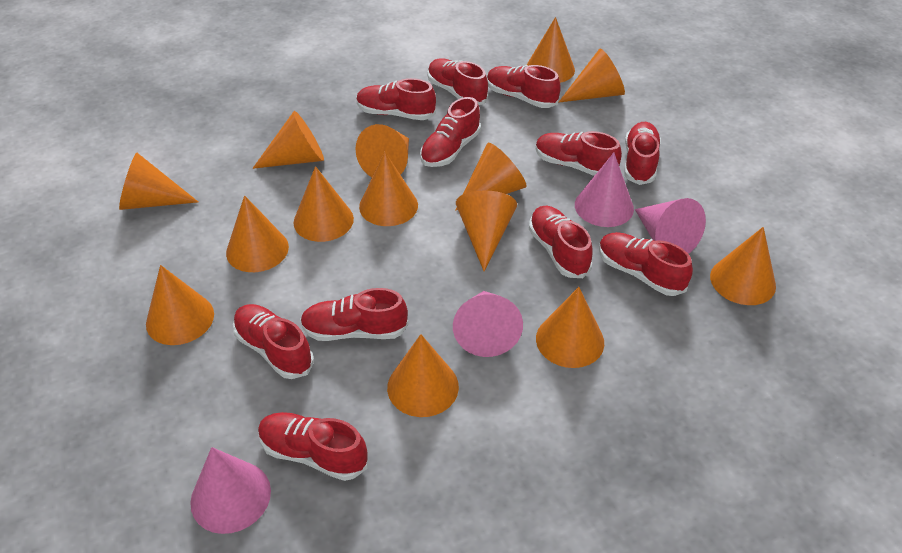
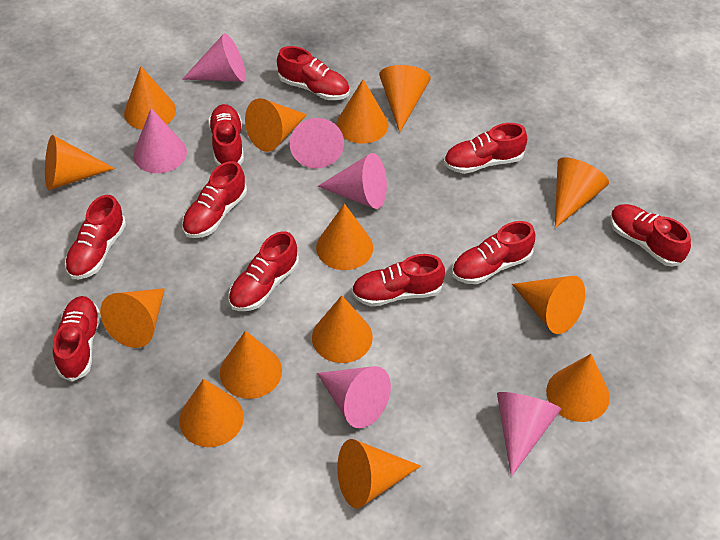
pink cone: [190,447,271,534] [453,291,523,357] [575,153,634,227] [635,198,706,254] = 4 -> [133,108,187,173] [182,33,246,82] [290,118,344,169] [317,153,387,209] [317,366,391,428] [497,392,561,477] = 6
red shoe: [233,304,314,379] [258,412,368,481] [300,288,408,341] [357,78,436,120] [420,97,481,167] [428,59,488,105] [487,65,561,108] [529,206,593,278] [536,131,622,176] [599,232,693,296] [624,122,661,185] = 11 -> [53,296,101,382] [65,195,126,279] [182,161,247,238] [208,104,244,166] [229,231,299,311] [277,46,350,100] [352,254,445,307] [444,123,527,174] [452,221,535,284] [610,204,691,267] = 10

